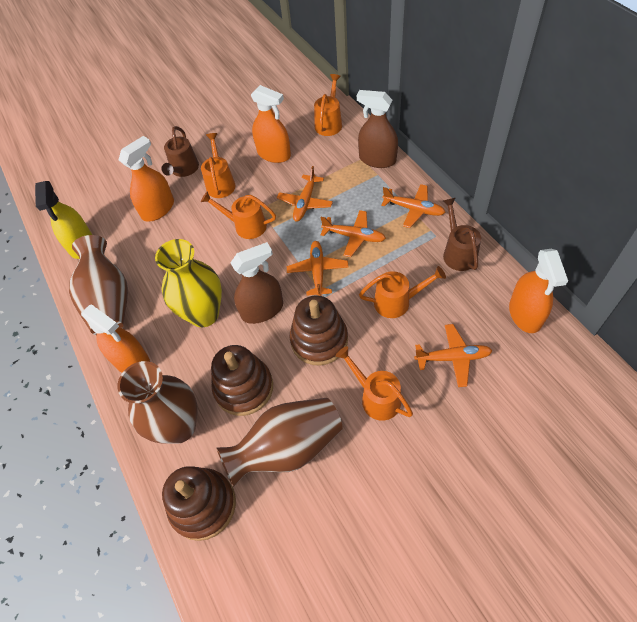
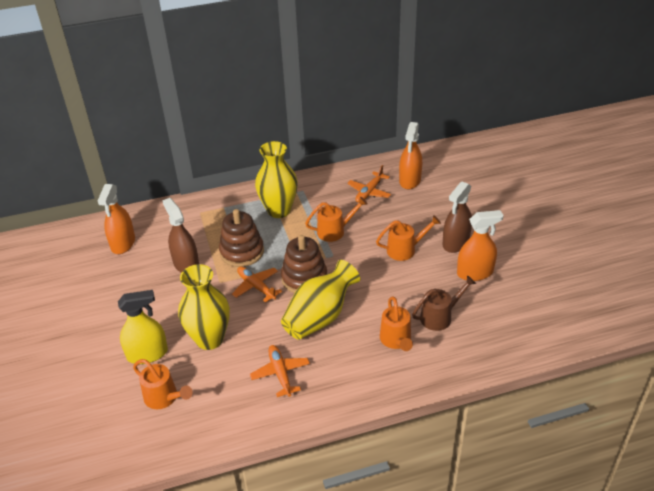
brown stacking toy: [162,466,236,541] [211,345,273,416] [290,295,348,366] = 3 -> [219,209,264,267] [281,235,327,293] = 2
brown vase: [69,235,128,335] [117,361,198,444] [216,398,343,488] = 3 -> none = 0
brown watering can: [161,126,199,177] [443,198,481,271] = 2 -> [412,275,476,331] = 1
orange plane: [277,166,333,222] [287,241,348,296] [321,210,386,257] [381,184,446,228] [414,324,492,387] = 5 -> [232,266,282,303] [250,345,310,397] [347,165,391,203] = 3
orange spray bottle: [81,304,150,373] [118,136,174,222] [251,85,291,163] [509,249,568,333] = 4 -> [98,184,135,254] [399,122,422,189] [457,210,504,281] = 3
orange watering can: [201,133,235,198] [201,191,276,239] [314,74,342,136] [336,346,413,421] [359,266,446,318] = 5 -> [133,359,192,409] [305,196,368,242] [376,215,441,261] [380,297,413,351] = 4
yellow vase: [155,239,222,327] = 1 -> [178,264,230,350] [255,141,298,218] [281,260,360,340] = 3

